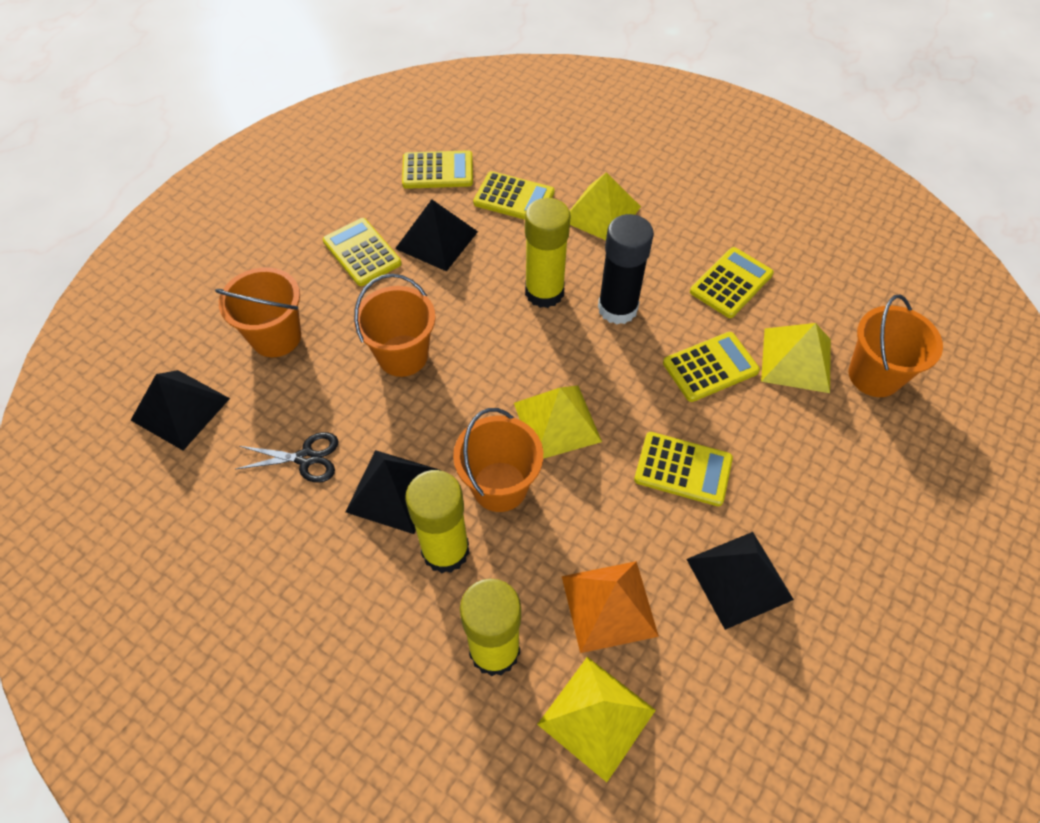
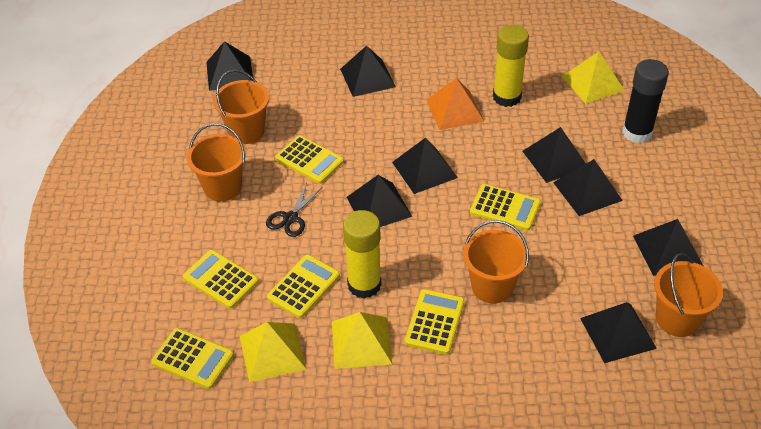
black pyramid: [131,370,230,451] [346,450,442,534] [395,199,478,272] [686,532,794,630] = 4 -> [206,41,253,91] [340,46,396,97] [347,175,412,227] [392,138,458,194] [523,127,586,183] [553,159,623,216] [580,302,657,363] [633,219,703,276] = 8
yellow glue stick: [405,470,469,573] [460,578,521,677] [525,198,571,308] = 3 -> [343,210,382,299] [493,25,529,107] = 2
yellow pyramid: [514,386,602,459] [537,657,656,782] [570,172,641,240] [761,323,831,393] = 4 -> [240,322,306,383] [332,312,392,369] [562,51,625,104] = 3

